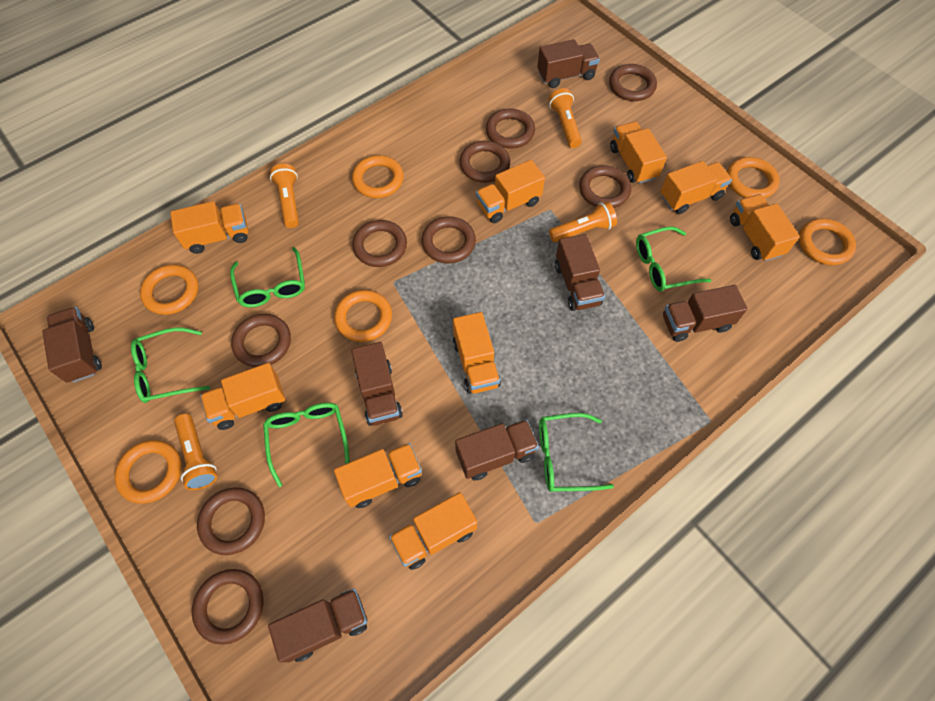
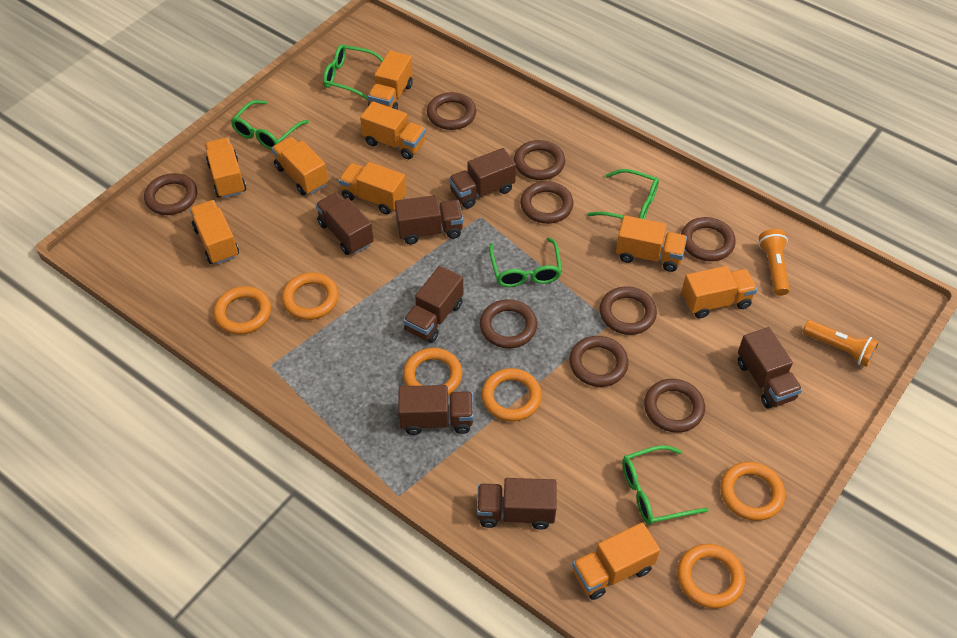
orange flashlight: [174,413,217,490] [270,164,299,228] [549,88,582,148] [549,201,617,243] = 4 -> [759,229,790,296] [803,320,879,367] = 2

